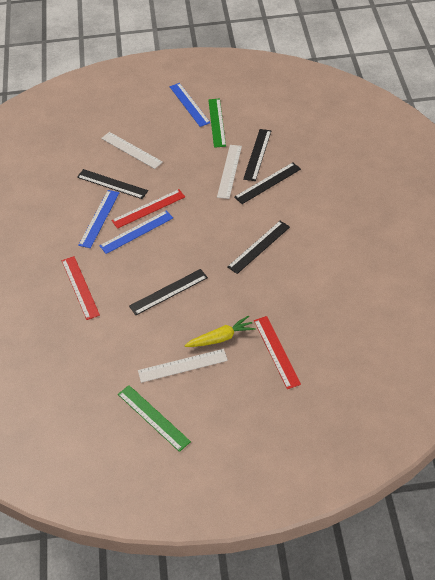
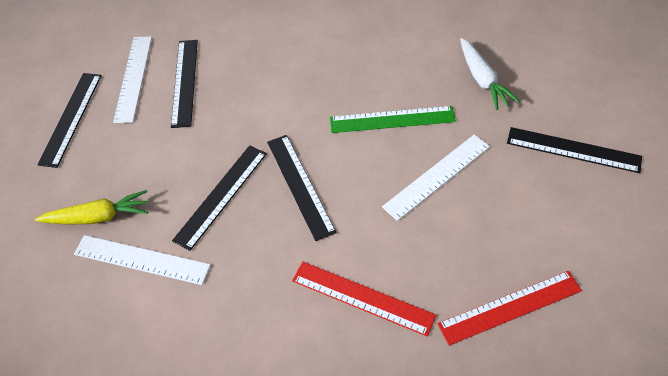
blue ruler: [78,190,120,248] [99,210,173,254] [170,83,210,127] = 3 -> none = 0
green ruler: [118,385,191,452] [208,98,226,148] = 2 -> [330,106,456,133] = 1
red ruler: [62,256,100,320] [111,189,185,229] [254,316,301,389] = 3 -> [292,262,436,337] [438,271,582,346] = 2
white carrot: none = 0 -> [460,38,520,110] = 1

